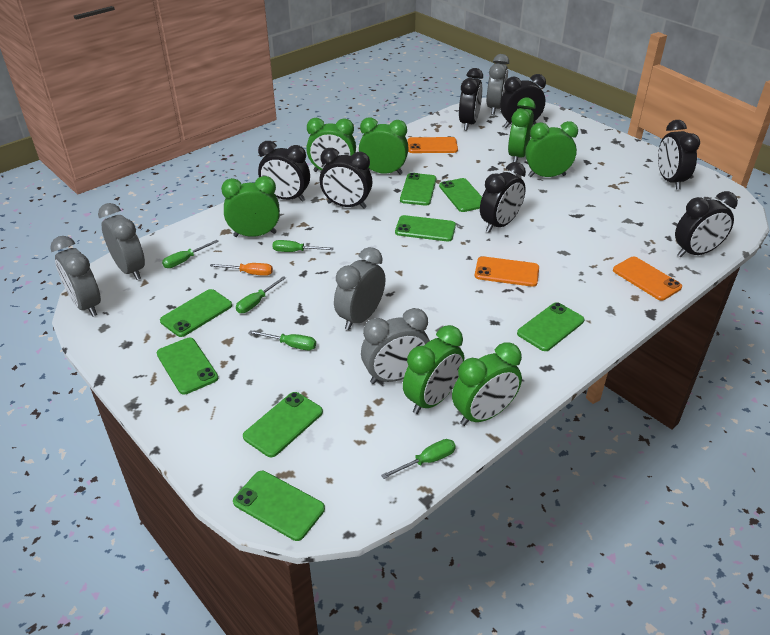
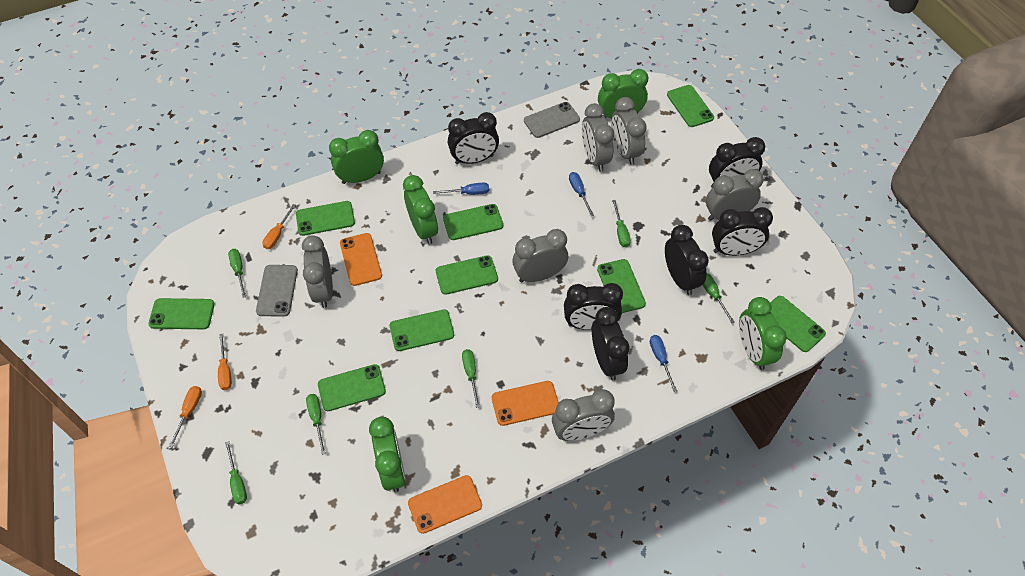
black clock: [258,141,310,202] [319,148,372,209] [459,68,483,130] [480,162,526,233] [500,74,546,128] [658,120,700,190] [675,191,738,257] = 7 -> [448,112,499,164] [564,283,623,330] [592,307,629,380] [665,225,709,295] [709,137,765,188] [712,207,773,256] = 6
blue screwdriver: none = 0 -> [433,183,489,195] [569,172,594,216] [650,335,677,392] = 3
green clock: [221,176,280,237] [306,118,356,172] [359,117,409,175] [403,325,464,414] [452,342,522,426] [508,98,535,162] [525,121,578,177] = 7 -> [329,130,384,184] [369,417,406,492] [403,175,438,244] [598,69,648,119] [739,297,787,370] = 5
green phone: [157,338,218,395] [160,289,232,337] [233,471,325,541] [243,392,323,457] [395,215,456,242] [400,173,436,206] [439,178,482,212] [517,302,584,351] = 8 -> [148,298,215,329] [296,201,355,236] [318,364,386,411] [390,309,454,351] [436,255,498,295] [443,204,503,240] [597,259,646,313] [667,85,714,127] [770,296,826,352] = 9
green screwdriver: [162,240,219,268] [236,276,286,313] [249,330,316,350] [272,240,333,252] [381,439,456,479] = 5 -> [225,441,247,505] [228,249,246,298] [306,394,326,455] [462,349,480,408] [612,200,631,247] [703,273,735,323] = 6
grey clock: [50,236,101,317] [98,203,145,280] [334,247,386,330] [361,308,430,384] [487,54,509,115] = 5 -> [302,235,333,308] [513,229,568,282] [552,389,615,441] [582,103,614,172] [611,97,647,165] [706,169,764,221] = 6
grey phone: none = 0 -> [256,265,298,317] [524,102,580,138] = 2
orange screwdriver: [210,263,273,276] = 1 -> [169,386,202,447] [218,334,232,390] [262,204,296,249] = 3

